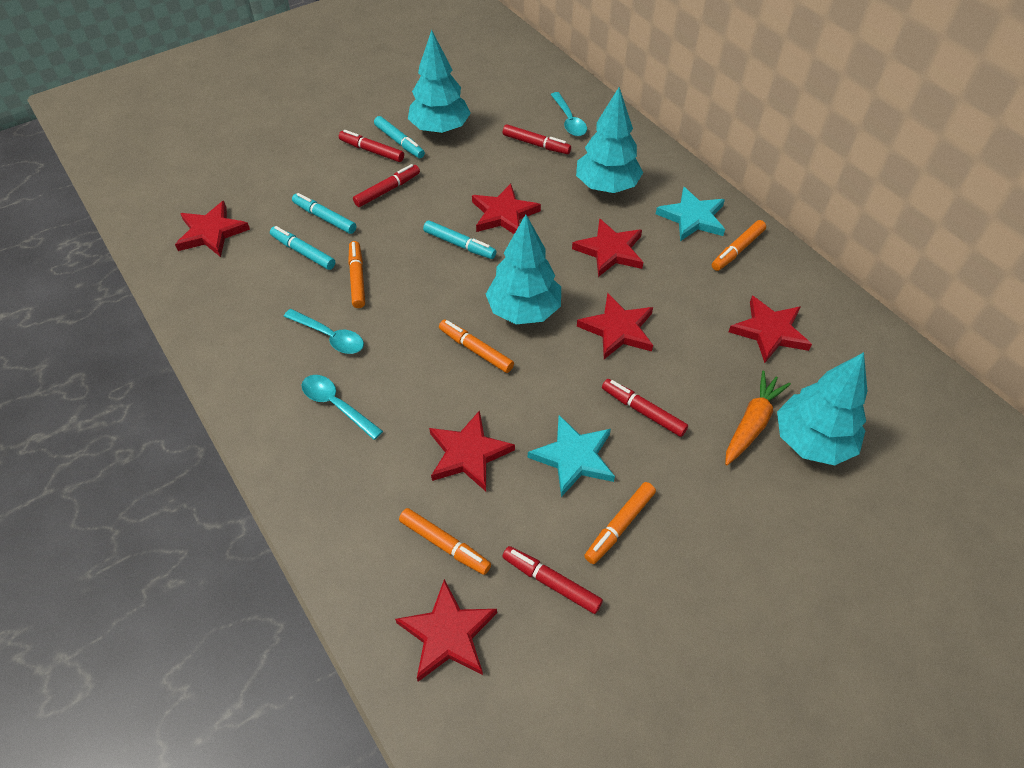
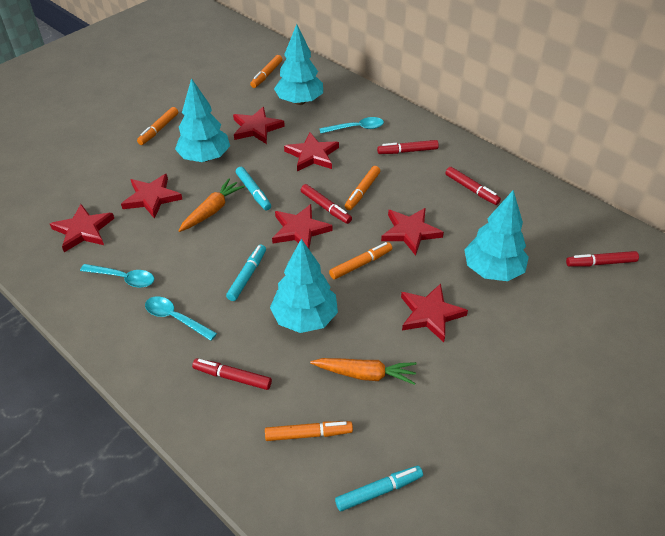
orange carrot: [725,371,791,465] = 1 -> [178,179,245,232] [310,358,417,385] = 2
turquoise marker: [270,226,335,270] [292,193,356,234] [374,116,425,158] [423,220,496,259] = 4 -> [226,244,266,301] [236,167,271,210] [335,466,423,511] = 3
turquoise star: [528,415,615,497] [656,187,725,241] = 2 -> none = 0

